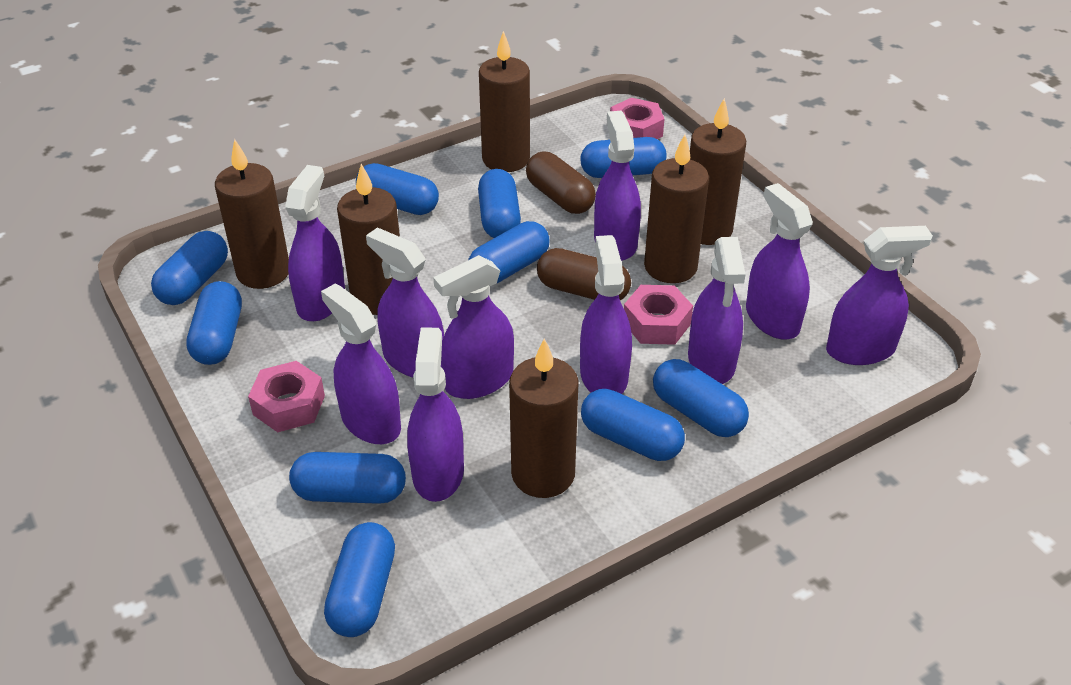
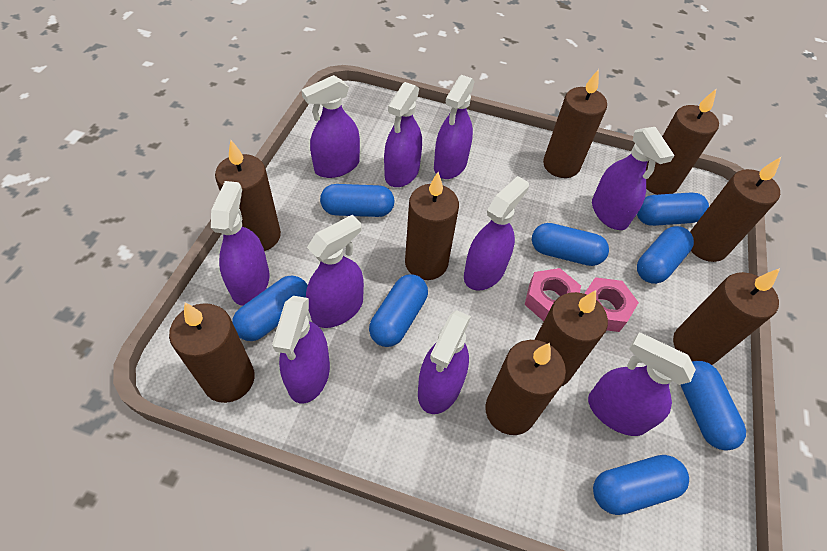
blue capsule: [151,231,228,305] [186,281,242,365] [289,452,406,504] [324,522,395,637] [356,163,439,215] [468,221,550,283] [478,169,521,238] [581,137,667,178] [581,389,685,461] [653,359,749,437] = 10 -> [232,276,308,341] [320,184,395,217] [369,274,428,347] [532,223,609,266] [593,455,689,515] [637,193,709,226] [637,226,694,284] [681,361,746,451] = 8
brown candle: [215,139,289,289] [337,164,400,315] [479,31,530,172] [509,338,579,498] [644,135,709,283] [690,98,746,245] = 6 -> [169,303,255,403] [215,140,281,251] [405,172,459,280] [485,340,566,435] [534,290,608,386] [543,69,607,178] [646,88,719,195] [673,268,780,365] [690,157,781,262] = 9
brown capsule: [526,152,596,214] [537,248,631,300] = 2 -> none = 0
pink nut: [248,361,325,432] [610,98,664,139] [624,285,693,345] = 3 -> [524,268,581,321] [584,277,639,332] = 2

